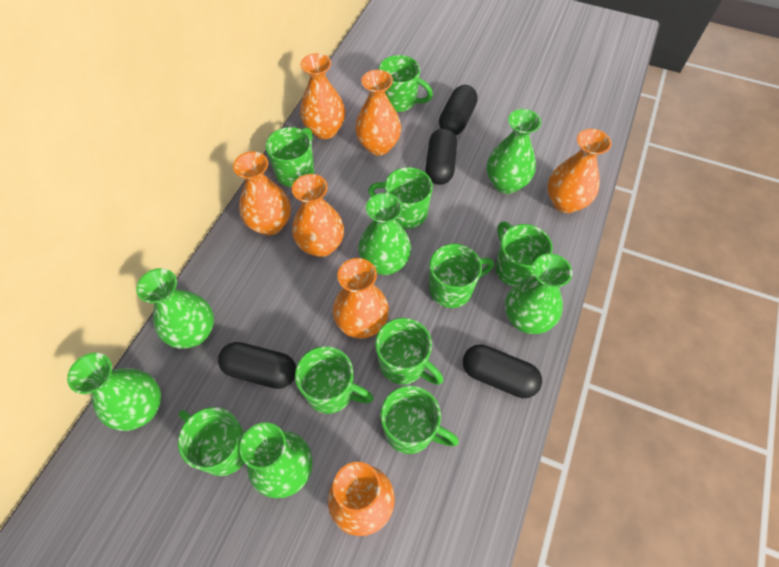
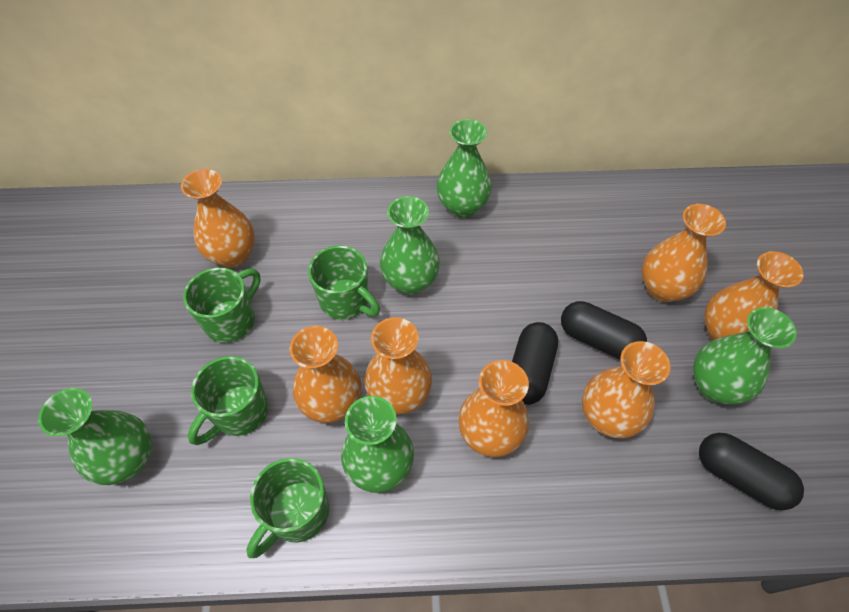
black capsule: [218,342,296,389] [425,128,457,185] [439,85,478,135] [463,344,542,398] = 4 -> [512,322,558,405] [561,301,647,360] [699,433,804,511] = 3
green mug: [178,407,246,476] [265,127,314,187] [295,346,374,414] [368,167,433,229] [375,318,443,385] [378,55,433,112] [380,385,459,454] [429,244,494,308] [495,221,552,287] = 9 -> [183,267,261,343] [188,356,269,445] [246,458,329,558] [308,245,380,320] = 4
green vase: [67,353,161,431] [136,268,214,349] [240,423,312,498] [358,193,411,275] [487,109,541,194] [505,253,572,334] = 6 -> [38,388,152,485] [341,396,414,493] [380,196,440,295] [437,119,492,218] [693,307,797,404] = 5

